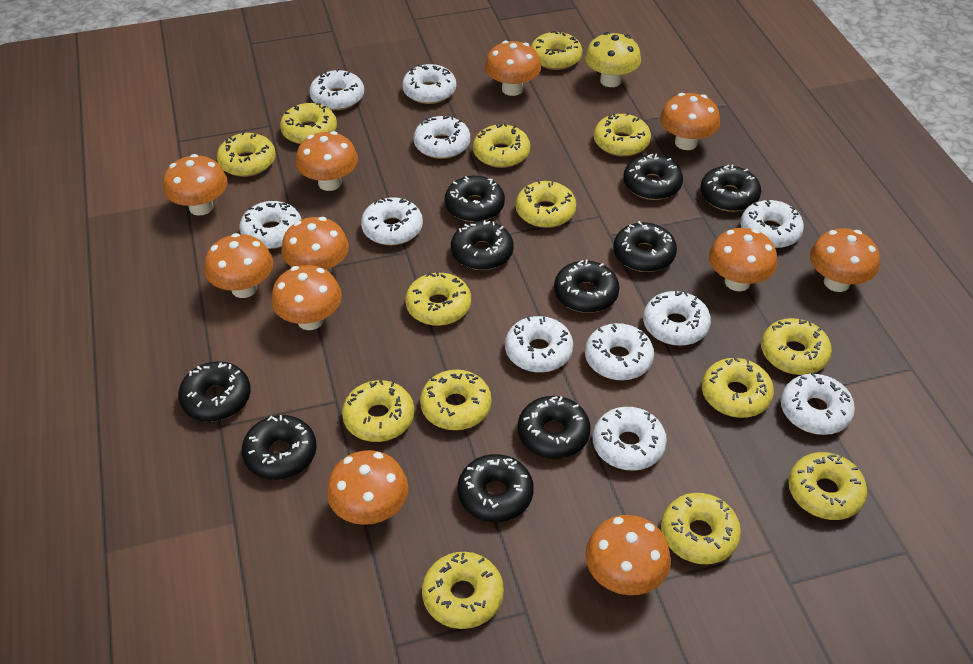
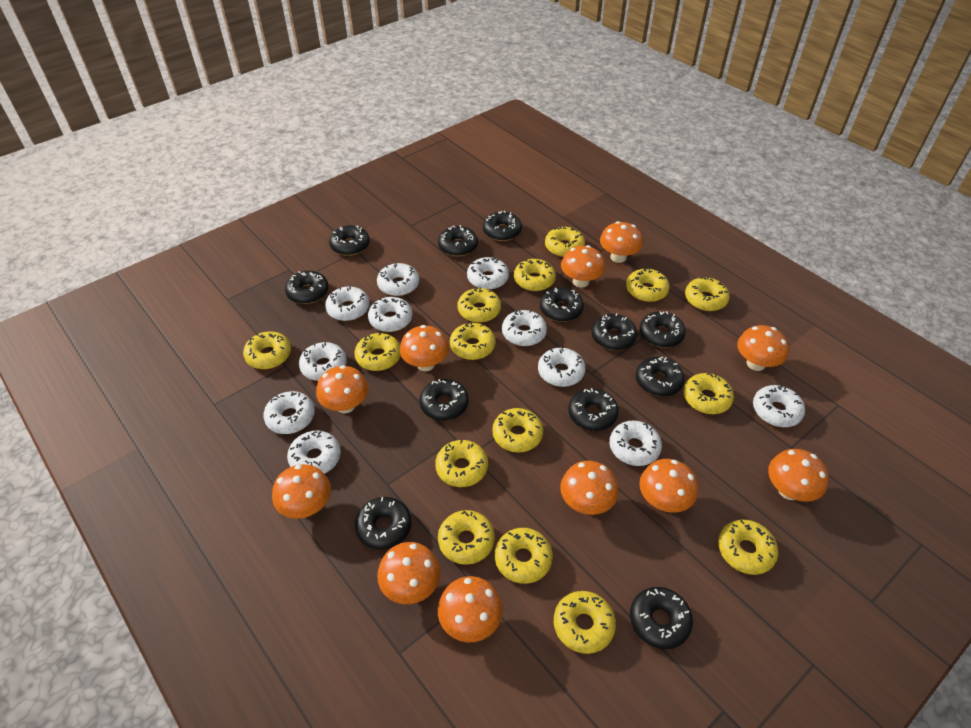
black donut: [178,362,251,422] [242,415,317,480] [444,176,505,222] [451,221,513,270] [457,454,534,522] [518,396,591,459] [554,260,620,313] [613,221,677,272] [623,154,683,200] [700,165,761,212] = 10 -> [285,271,329,304] [329,225,370,256] [355,497,412,550] [419,379,469,421] [438,225,478,256] [483,211,522,241] [540,287,584,322] [568,388,619,431] [591,313,637,350] [630,587,693,649] [636,357,685,397] [640,311,686,348] = 12
yellow donut: [217,132,276,177] [280,103,337,144] [342,380,414,442] [405,272,471,326] [420,369,492,430] [422,552,504,629] [473,123,530,168] [516,180,576,228] [531,31,582,70] [594,113,651,156] [661,493,741,564] [702,357,774,418] [761,318,832,375] [788,452,867,520] = 14 -> [243,332,291,369] [354,332,401,371] [435,440,488,487] [438,510,495,565] [450,322,496,360] [458,287,501,323] [492,408,543,452] [495,528,553,584] [514,259,556,291] [545,226,585,257] [554,591,616,654] [626,268,670,302] [684,373,734,414] [685,277,730,311] [718,520,778,575] = 15
yellow mushroom: [585,32,641,87] = 1 -> none = 0

